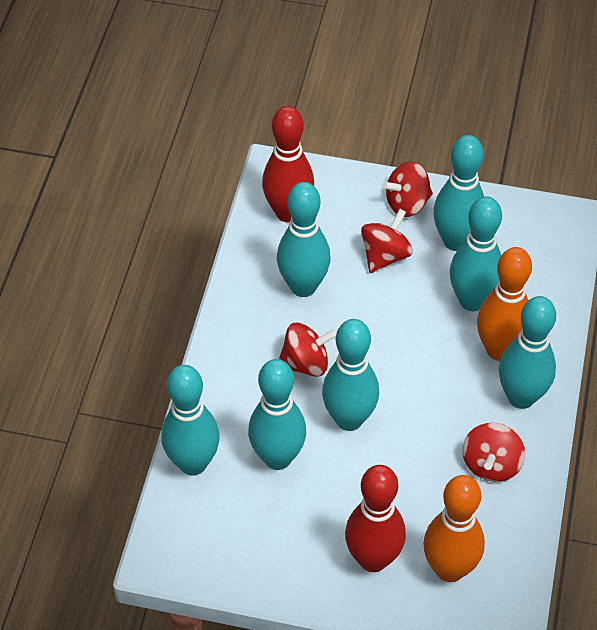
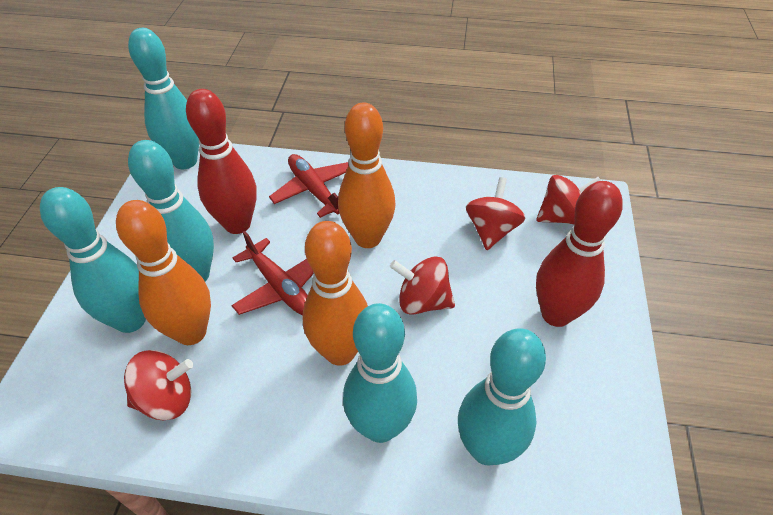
orange bowling pin: [423,475,485,582] [477,247,532,361] = 2 -> [116,200,211,345] [303,221,368,366] [338,102,396,248] = 3
red plane: none = 0 -> [231,231,314,315] [269,154,349,218] = 2
turquoise bowling pin: [161,365,220,476] [248,359,306,470] [277,182,331,297] [322,319,379,431] [433,135,484,251] [450,196,502,311] [499,296,556,409] = 7 -> [40,187,146,333] [128,28,199,169] [128,140,214,281] [343,303,417,443] [458,328,546,466] = 5

